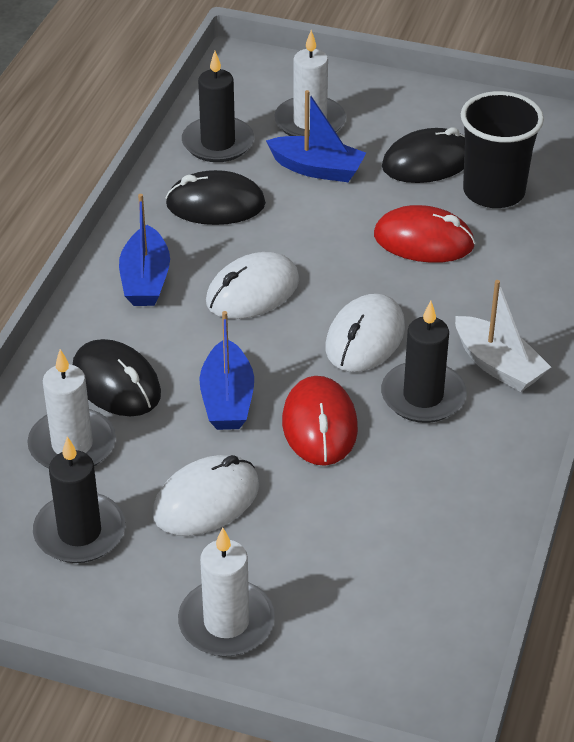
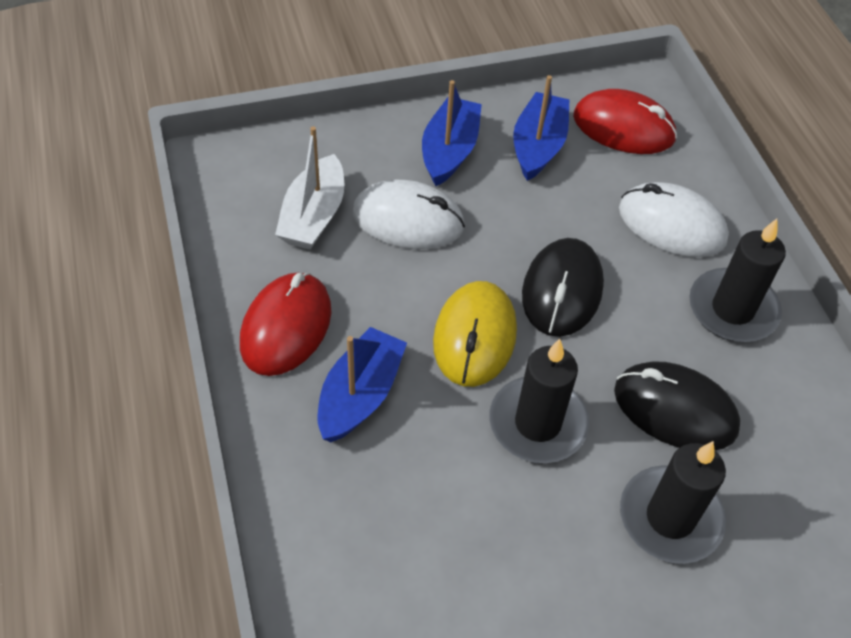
black cup: [461,91,544,208] = 1 -> none = 0
black mouse: [73,339,161,416] [165,170,266,225] [382,127,465,183] = 3 -> [522,238,604,337] [614,361,741,450] = 2
white candle: [27,349,116,468] [178,528,275,657] [274,30,346,136] = 3 -> none = 0
white mouse: [153,455,259,536] [206,252,299,319] [326,294,405,372] = 3 -> [352,180,465,249] [619,182,729,257] = 2
yellow mouse: none = 0 -> [433,281,517,387] = 1

